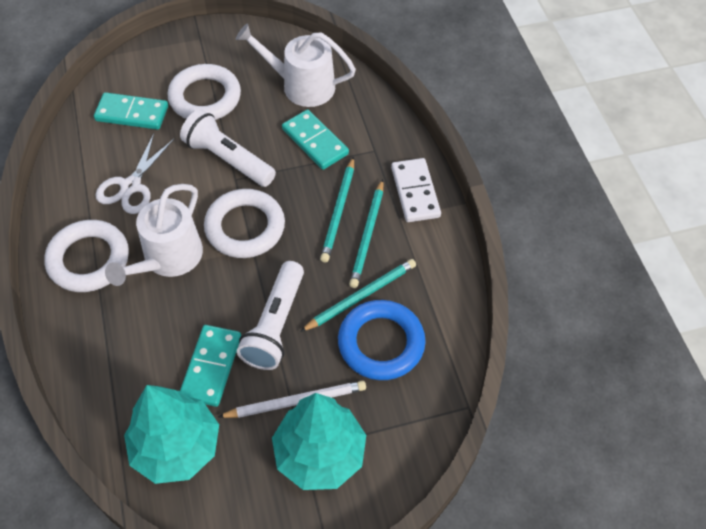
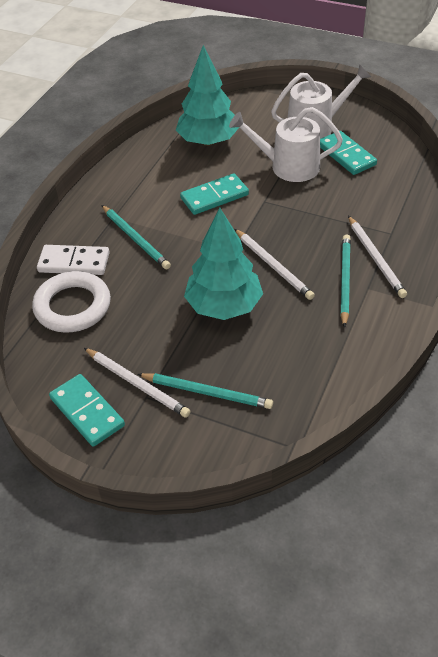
blue ring: [338,300,426,380] = 1 -> none = 0
white flashlight: [180,109,276,187] [237,261,304,370] = 2 -> none = 0
white pencil: [218,380,366,418] = 1 -> [84,348,191,418] [234,229,315,300] [348,216,407,298] = 3
white ring: [44,220,129,292] [168,64,241,120] [204,189,285,258] = 3 -> [32,271,111,333] = 1
white scissors: [96,134,174,214] = 1 -> none = 0

